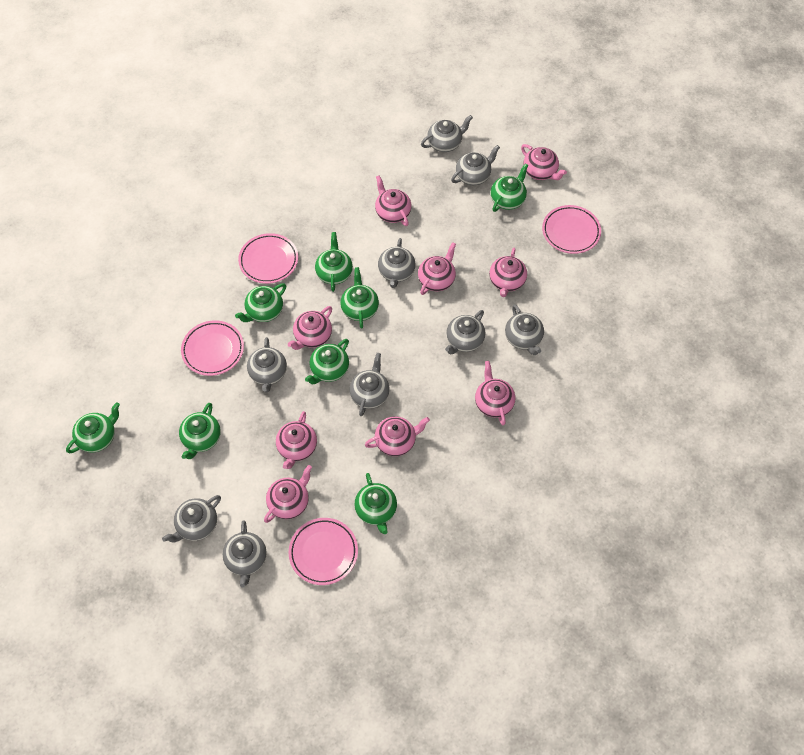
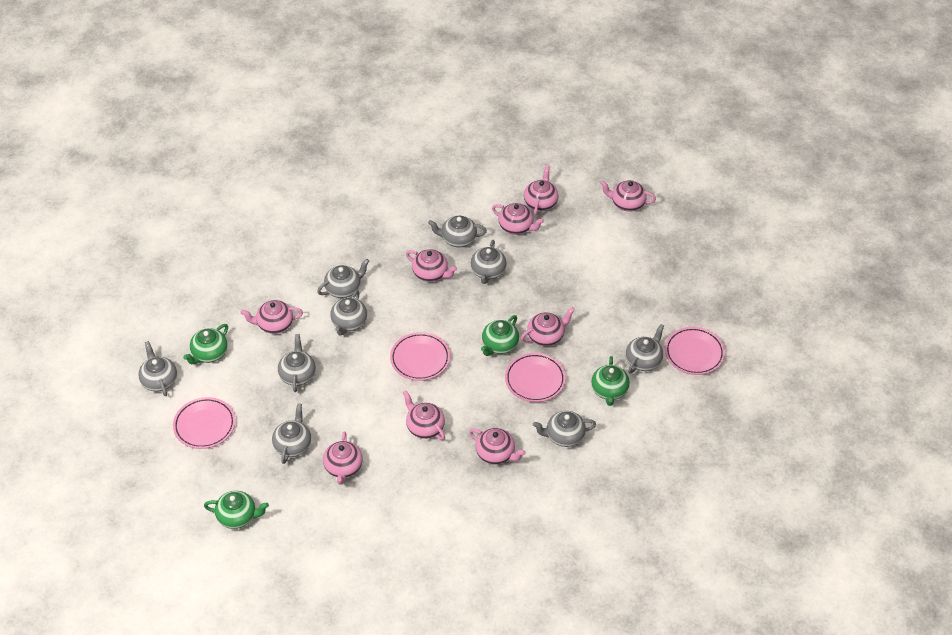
green teapot: [66,402,120,453] [179,403,221,459] [235,283,286,322] [305,339,349,384] [315,232,353,292] [340,267,379,328] [354,473,397,534] [491,164,528,212] = 8 -> [183,324,228,364] [204,491,269,529] [481,315,519,356] [591,356,630,406] = 4

